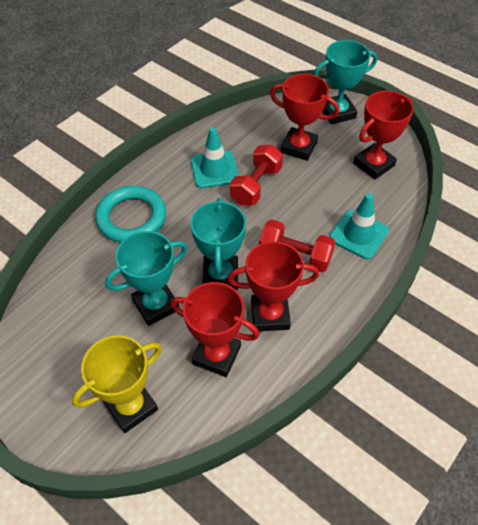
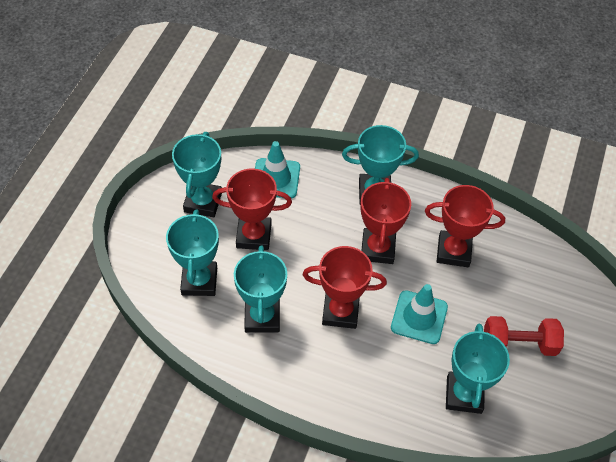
red dumbbell: [230,144,283,206] [259,220,335,272] = 2 -> [484,316,564,356] = 1
turquoise ring: [95,186,166,243] = 1 -> none = 0
turquoise trophy: [105,231,188,326] [190,198,246,290] [314,40,377,125] = 3 -> [166,209,219,296] [172,132,222,217] [234,245,287,333] [342,125,419,204] [446,324,510,414] = 5
yellow trophy: [72,335,162,433] = 1 -> none = 0

